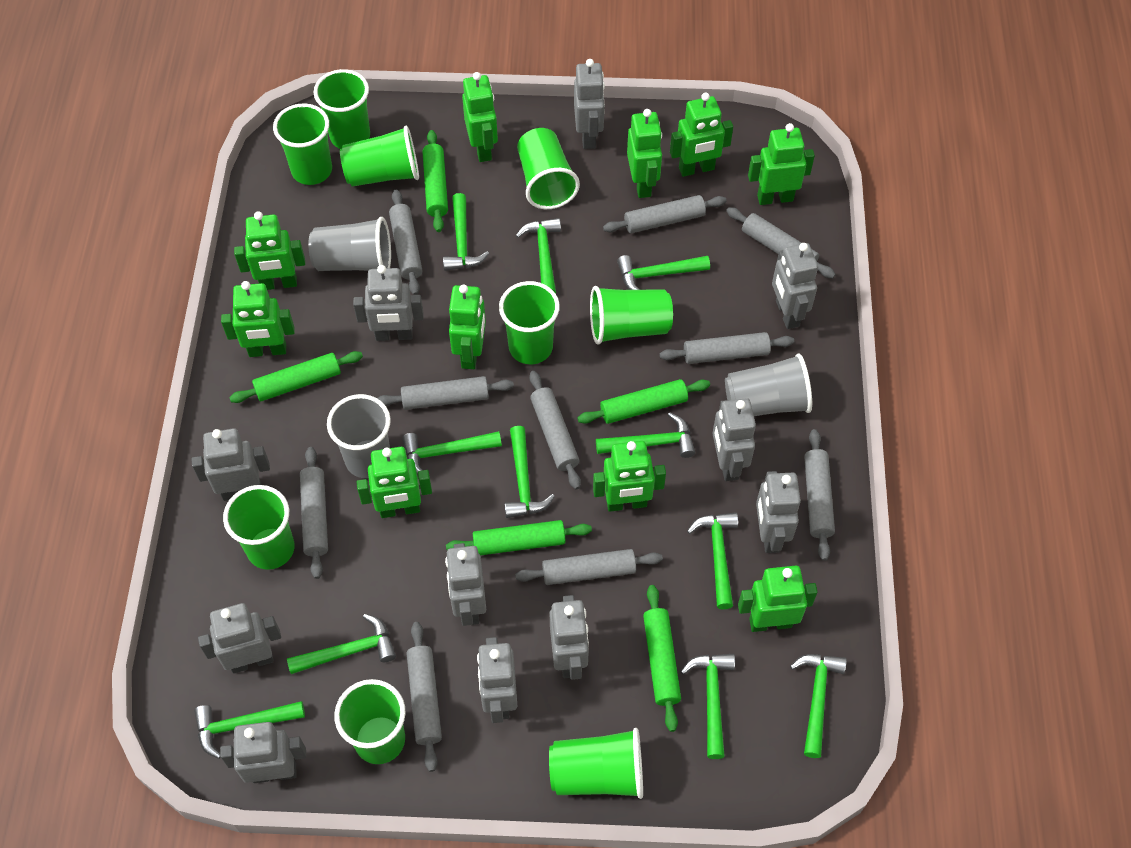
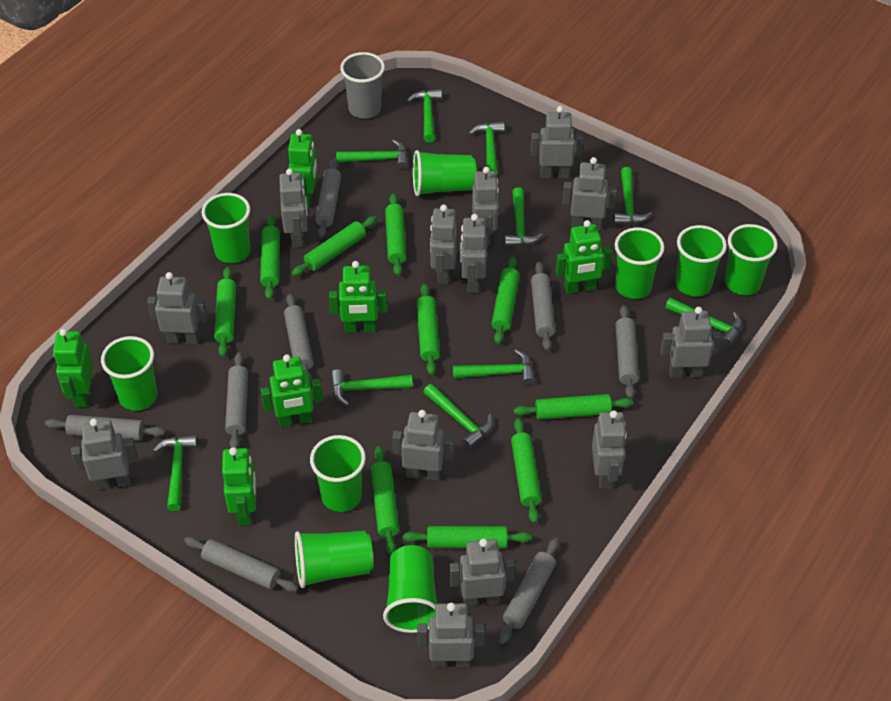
green hammer: [194,701,305,759] [287,614,396,674] [402,431,502,474] [443,193,489,271] [504,426,555,518] [516,218,561,294] [596,413,695,458] [617,255,710,290] [680,654,735,759] [687,512,738,609] [790,654,847,758] = 11 -> [153,435,198,511] [331,369,413,406] [336,140,408,169] [407,89,442,142] [423,384,493,449] [453,349,535,385] [469,122,505,174] [504,187,543,247] [614,167,652,224] [665,298,742,347] = 10
green robot: [221,281,294,357] [234,211,305,290] [357,447,432,518] [449,285,486,369] [462,72,498,162] [593,441,666,512] [627,109,662,198] [670,93,733,177] [738,566,817,632] [748,123,815,205] = 10 -> [53,329,94,408] [222,447,256,526] [261,354,323,427] [288,129,318,208] [329,261,387,333] [556,220,612,294] = 6
green rolling pin: [229,351,363,403] [422,130,448,232] [446,520,592,555] [578,379,710,424] [643,585,681,732] = 5 -> [214,267,236,357] [260,215,280,300] [292,216,377,276] [371,446,399,555] [385,193,406,276] [403,526,531,548] [416,284,440,375] [492,256,520,344] [511,418,542,523] [514,394,633,419] = 10
grey cup: [308,217,391,271] [327,394,391,478] [725,353,812,416] = 3 -> [340,52,385,119] = 1
grey robot: [192,428,270,501] [198,603,281,674] [220,722,306,783] [353,265,424,341] [445,543,486,626] [477,637,517,723] [550,595,589,680] [574,59,605,149] [712,398,756,481] [756,471,801,553] [772,243,818,329] = 11 -> [71,418,138,490] [147,272,208,344] [279,168,308,248] [392,410,454,481] [417,603,485,668] [430,205,457,284] [449,539,515,606] [460,214,487,293] [472,167,499,246] [531,106,584,178] [562,157,618,230] [592,410,627,489] [660,307,722,378] = 13
grey rolling pin: [300,447,328,579] [377,376,514,410] [389,189,422,295] [407,622,442,772] [515,549,663,585] [529,371,581,490] [603,195,727,233] [660,332,794,364] [726,207,836,278] [804,429,835,561] = 10 -> [45,415,165,440] [184,537,298,592] [225,352,248,449] [284,293,314,381] [315,159,341,238] [499,538,559,645] [531,261,555,351] [616,305,639,399] = 8

